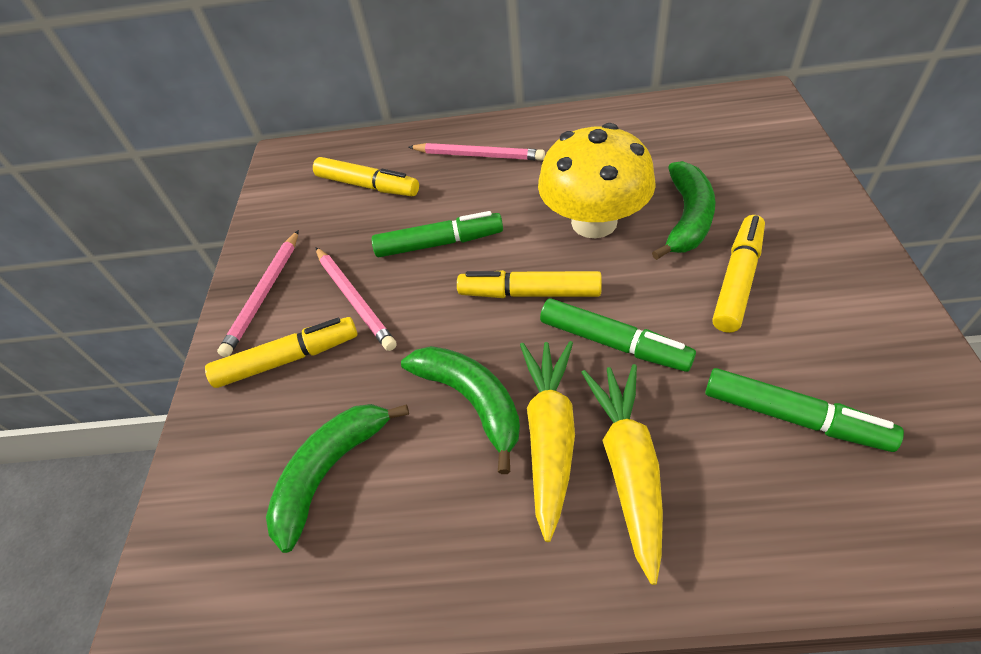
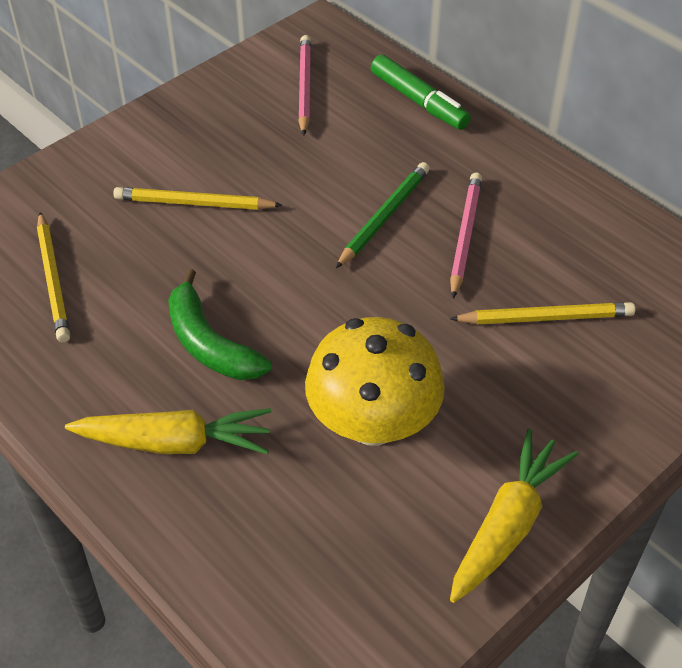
green banana: [266,404,409,553] [401,346,520,474] [652,161,716,260] = 3 -> [168,269,272,380] = 1
green marker: [372,211,503,257] [540,298,696,372] [705,368,904,452] = 3 -> [371,55,471,130] = 1
green pencil: none = 0 -> [336,162,430,268] = 1
pink pencil: [217,230,299,357] [316,247,397,351] [409,143,545,161] = 3 -> [298,35,311,136] [450,173,482,299] = 2
yellow marker: [205,317,357,388] [313,157,419,196] [457,270,602,298] [713,215,765,333] = 4 -> none = 0
yellow pencil: none = 0 -> [37,212,70,343] [113,187,282,210] [450,302,635,324] = 3

